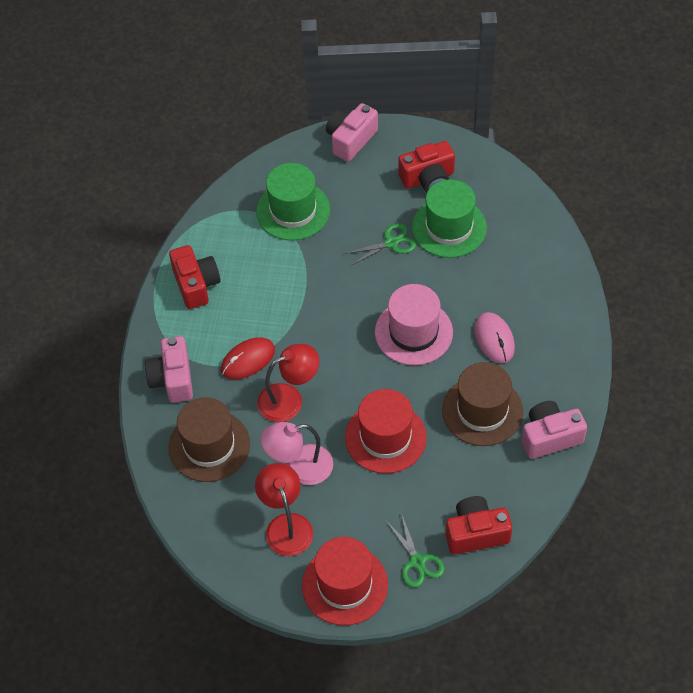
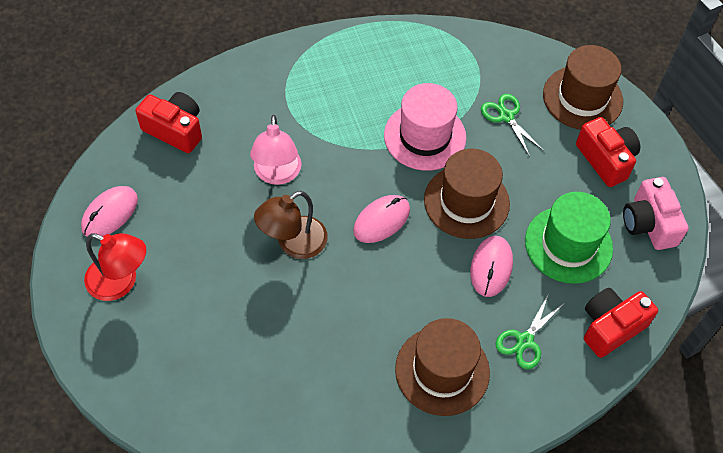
brown hat: [168,397,250,482] [442,362,523,446] = 2 -> [395,318,490,416] [424,149,510,239] [543,45,623,130] = 3
brown lamp: none = 0 -> [254,191,328,259] = 1
green hat: [256,163,330,241] [412,179,487,258] = 2 -> [525,192,613,284] = 1
pink camera: [145,336,193,403] [326,103,378,162] [521,401,587,459] = 3 -> [623,177,689,250] = 1
pink mouse: [474,312,515,363] = 1 -> [81,186,138,237] [353,195,410,243] [470,236,513,297] = 3
red hat: [302,537,388,626] [345,389,427,474] = 2 -> none = 0
red lamp: [255,463,313,556] [257,344,319,422] = 2 -> [84,233,146,301] = 1
red mouse: [221,337,275,380] = 1 -> none = 0

